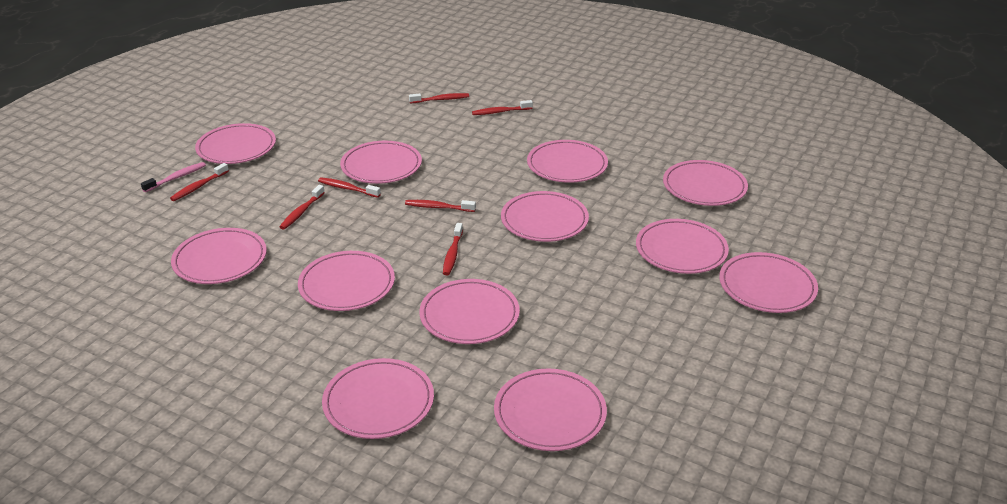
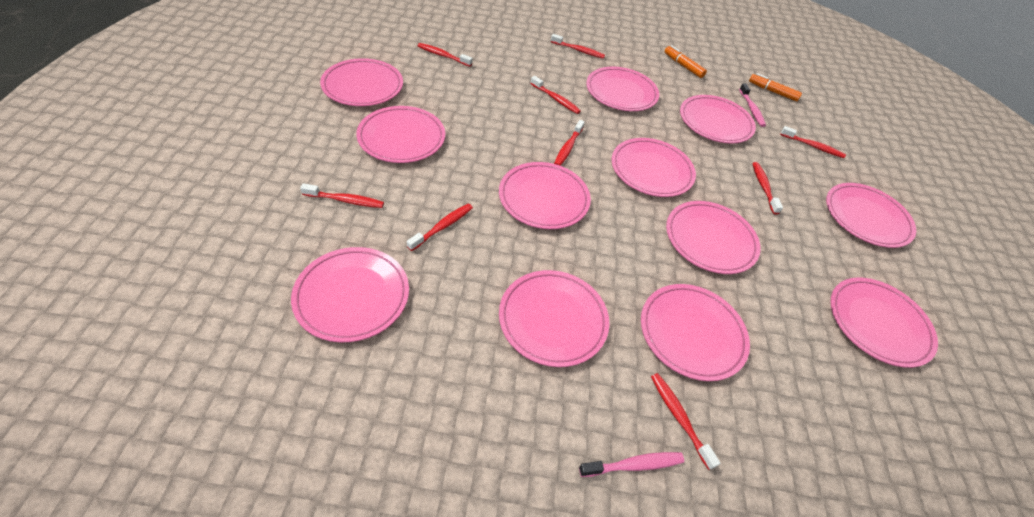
orange marker: none = 0 -> [665,45,707,78] [749,73,802,101] = 2
pink toothbrush: [141,162,206,192] = 1 -> [579,452,684,477] [739,84,766,127] = 2
red toothbrush: [170,163,229,201] [280,185,325,230] [318,177,381,198] [405,200,476,212] [409,93,469,103] [443,223,463,275] [472,100,533,115] = 7 -> [300,183,384,208] [407,204,473,251] [418,43,472,67] [530,76,581,114] [551,34,605,59] [554,120,584,166] [651,373,720,470] [752,162,783,214] [780,126,846,158] = 9

